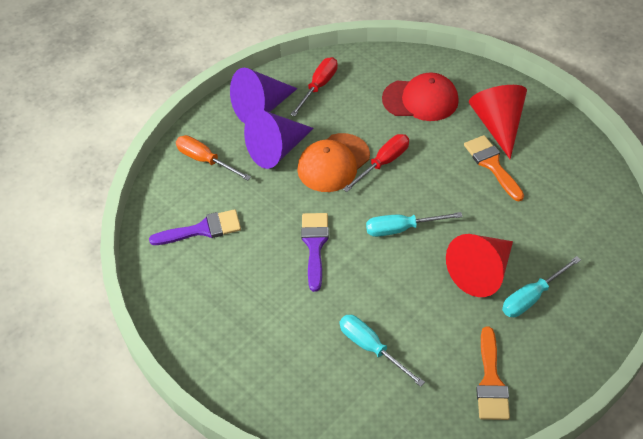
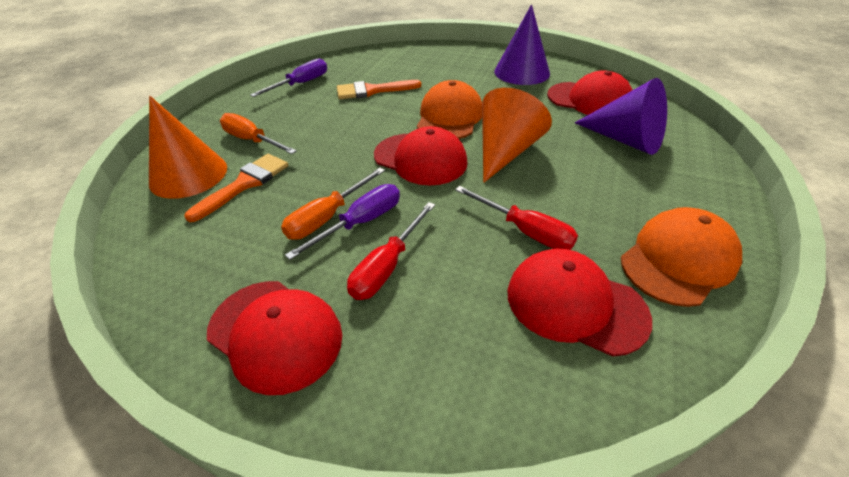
orange cap: [297,133,370,192] = 1 -> [417,80,482,139] [621,207,742,307] = 2
orange cone: none = 0 -> [149,96,227,199] [482,88,552,183] = 2
orange screwdriver: [176,135,251,181] = 1 -> [220,113,297,154] [281,168,385,240] = 2
purple brush: [149,209,241,245] [301,213,329,292] = 2 -> none = 0
purple screwdriver: none = 0 -> [250,58,327,97] [285,184,400,260] = 2
red cap: [382,72,459,121] = 1 -> [207,281,342,395] [374,126,467,185] [507,249,652,357] [547,71,633,115] = 4
red cone: [446,234,513,297] [469,85,527,159] = 2 -> none = 0
turquoise screwdriver: [339,315,425,387] [366,212,463,237] [502,256,581,317] = 3 -> none = 0

